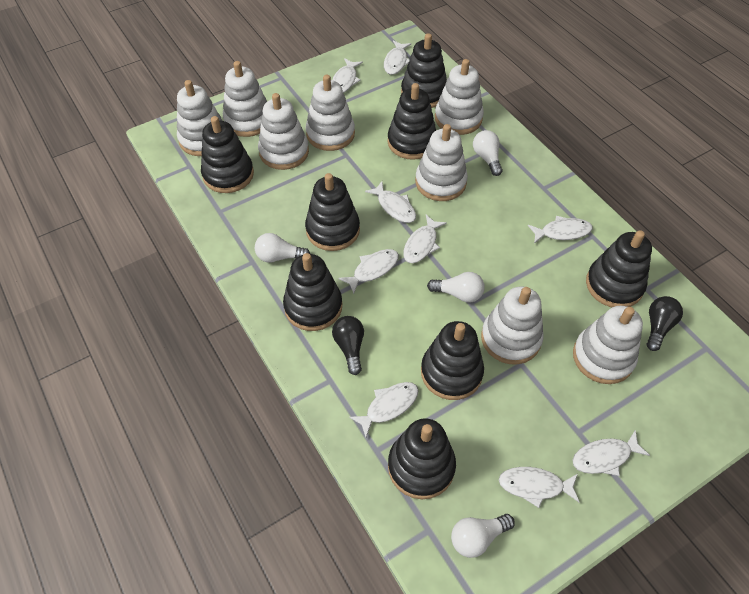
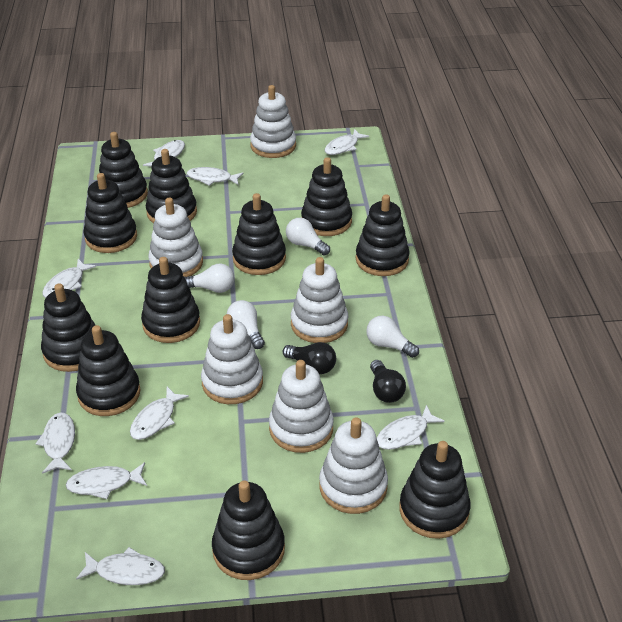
black stacking toy: [201,116,254,193] [283,253,342,331] [305,173,360,251] [388,83,436,160] [388,419,456,499] [401,33,447,108] [421,321,484,400] [586,230,652,307] = 8 -> [41,283,96,372] [76,325,140,416] [83,173,137,253] [99,132,148,208] [141,257,200,343] [146,149,197,223] [212,480,285,580] [232,193,286,275] [301,157,352,236] [356,194,410,276] [399,441,471,539] = 11
white stacking toy: [177,80,223,156] [223,61,267,137] [258,93,309,170] [306,75,355,151] [415,124,468,201] [435,59,484,135] [481,286,543,364] [573,306,643,384] = 8 -> [148,198,203,277] [201,314,263,404] [250,85,296,158] [269,360,334,453] [291,257,348,343] [319,417,388,514] = 6

